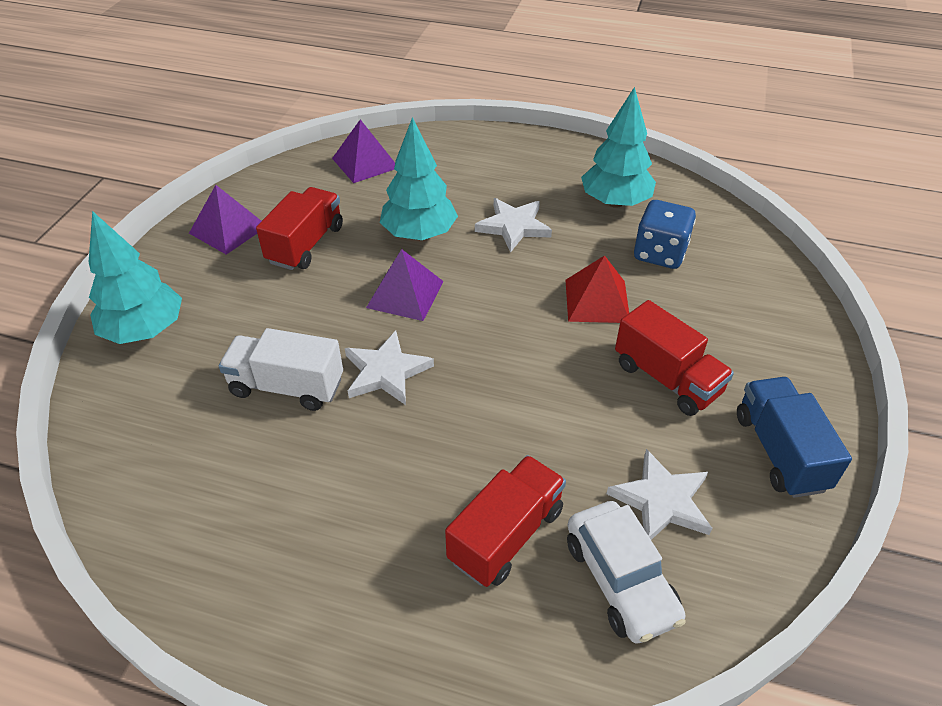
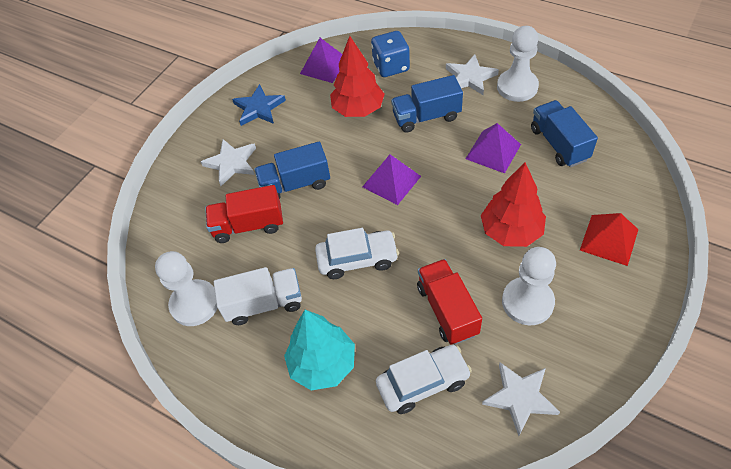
blue star: none = 0 -> [232,84,286,126] = 1
blue truck: [737,377,852,498] = 1 -> [254,142,330,199] [391,75,463,133] [531,100,598,167] = 3
red tree: none = 0 -> [330,36,384,117] [481,162,546,247] = 2
red truck: [256,187,343,270] [445,455,566,587] [615,300,734,416] = 3 -> [205,185,283,243] [417,259,482,345] = 2
turquoise tree: [89,211,182,344] [380,117,458,240] [581,87,656,208] = 3 -> [284,310,355,390] = 1
white car: [567,501,686,644] = 1 -> [315,228,399,279] [376,345,472,414] = 2
white pawn: none = 0 -> [155,251,217,326] [497,26,539,102] [502,247,556,325] = 3

